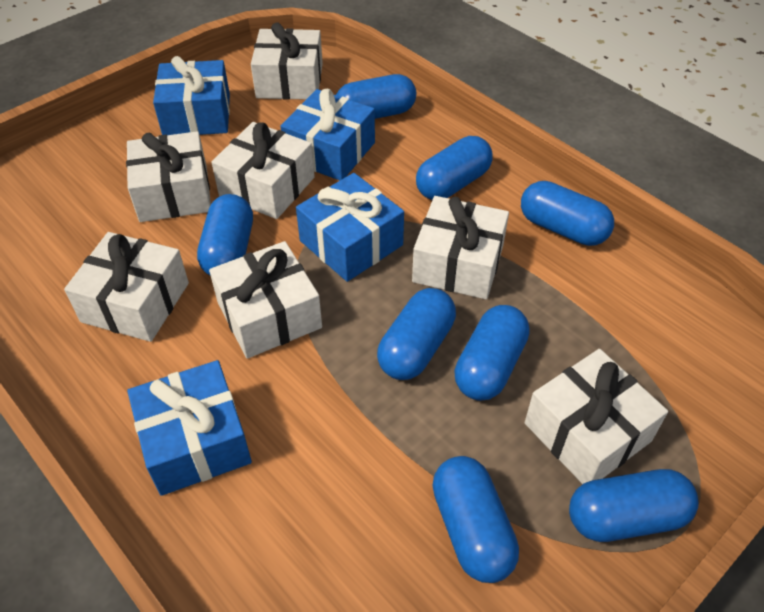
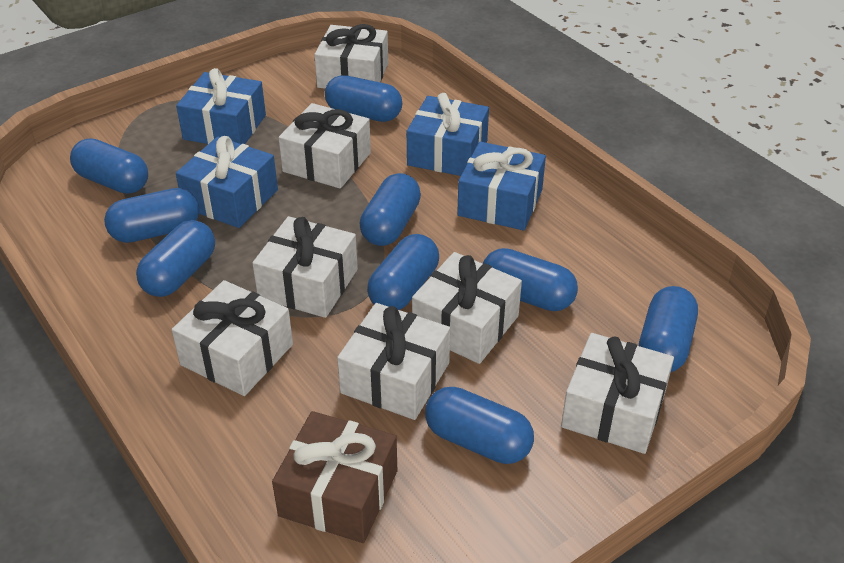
blue capsule: [197,194,253,275] [336,74,416,119] [377,288,456,380] [416,136,493,200] [432,456,519,583] [454,305,529,401] [521,181,614,246] [569,469,699,542] = 8 -> [70,138,148,194] [104,188,200,243] [136,220,215,297] [325,75,402,122] [360,173,421,246] [367,234,439,310] [425,387,534,464] [483,248,578,311] [639,286,698,372] = 9
brown gift: none = 0 -> [272,411,397,543] = 1

